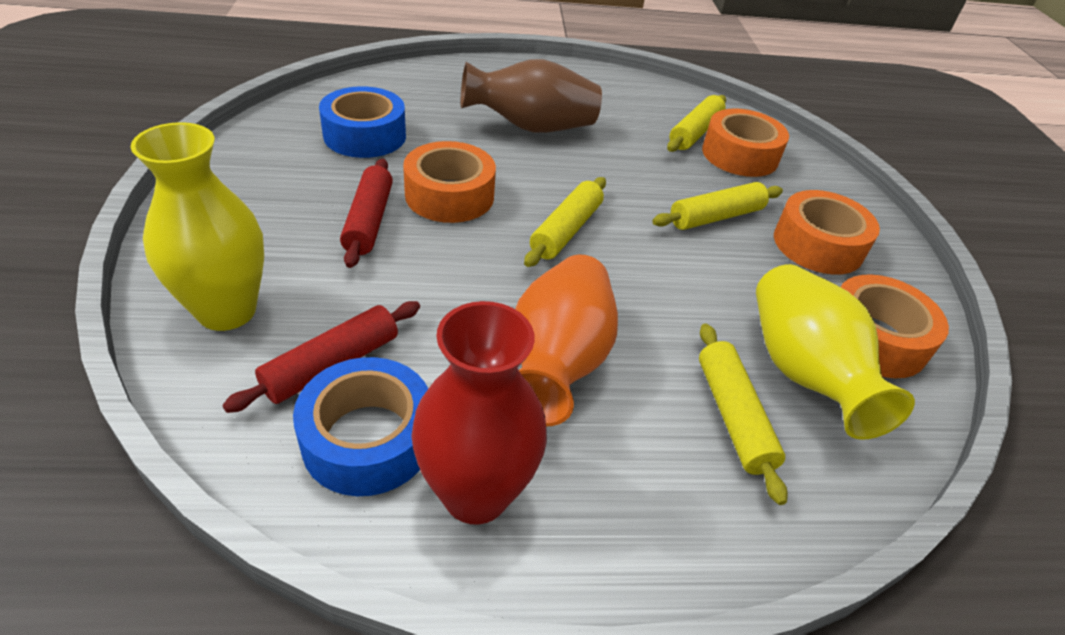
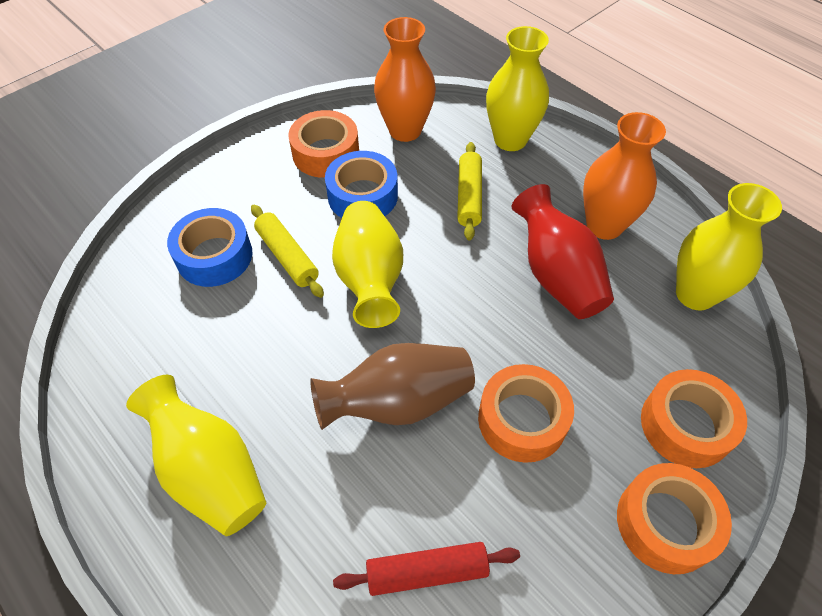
orange vase: [515,255,618,426] = 1 -> [374,17,436,142] [583,112,666,240] = 2
red rolling pin: [222,301,420,413] [340,159,393,268] = 2 -> [333,542,520,596] = 1
yellow rolling pin: [524,177,606,267] [652,182,783,230] [667,95,726,152] [699,323,788,505] = 4 -> [251,205,324,298] [457,142,482,241] = 2
yellow vase: [131,122,264,331] [756,264,915,440] = 2 -> [126,375,267,536] [332,201,403,328] [486,26,549,151] [676,183,782,310] = 4

